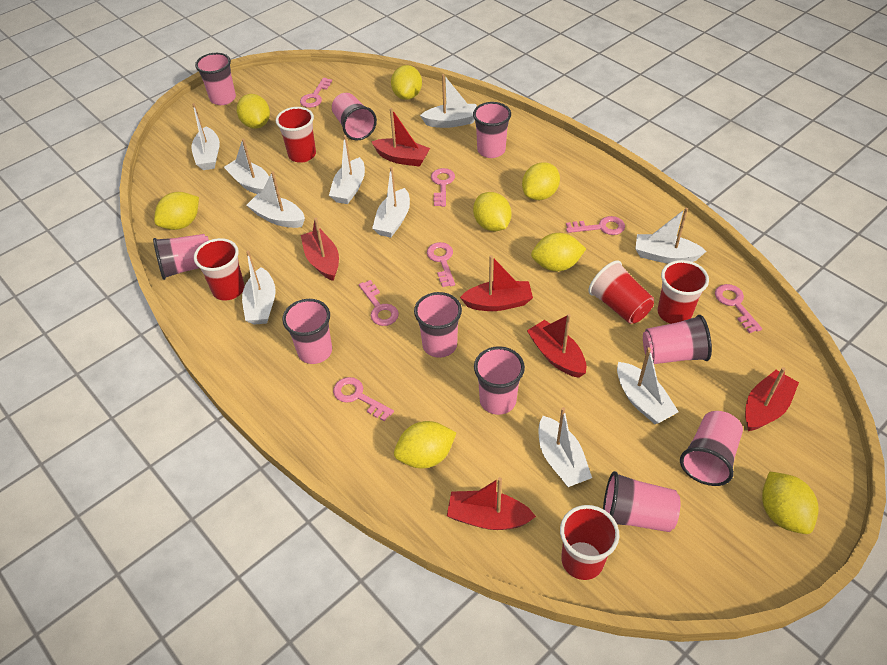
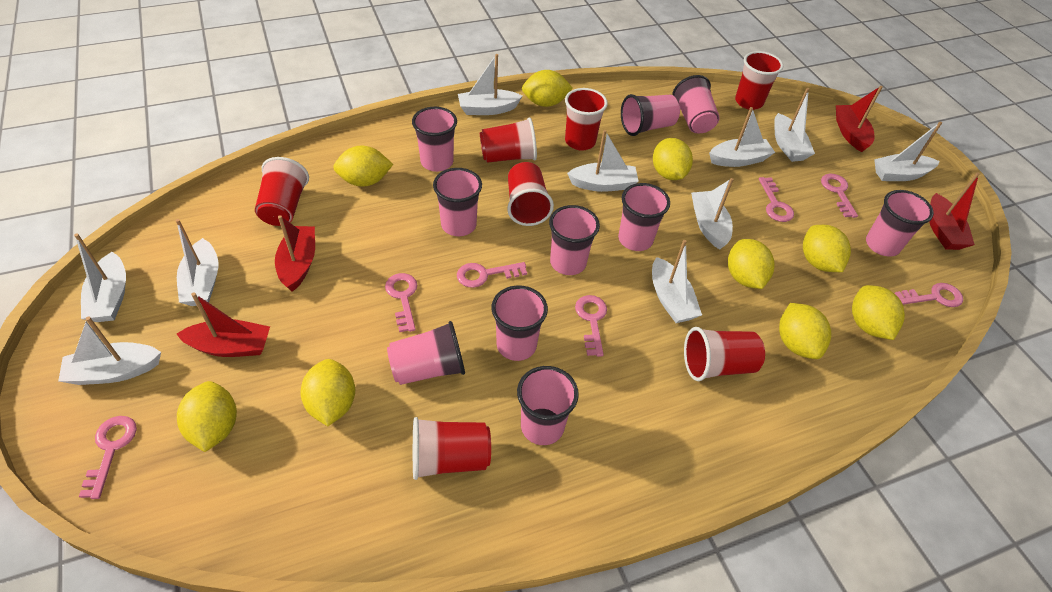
red boat: [301,218,339,281] [372,108,430,167] [447,477,536,530] [460,255,533,311] [527,314,586,378] [745,367,799,431] = 6 -> [177,292,270,357] [275,215,315,292] [836,86,883,152] [929,172,980,250] = 4
red cup: [194,238,245,301] [276,107,316,163] [560,505,619,580] [588,260,654,324] [658,260,709,324] = 5 -> [255,157,309,226] [413,417,491,480] [480,117,537,163] [507,162,554,226] [565,88,608,151] [684,327,765,381] [735,51,783,110] = 7
yellow lemon: [154,192,199,230] [237,94,270,129] [391,65,422,100] [394,421,456,468] [473,192,512,231] [522,162,560,200] [531,233,586,271] [762,471,819,534] = 8 -> [177,381,237,452] [300,359,355,426] [333,146,393,187] [522,70,573,107] [653,138,693,180] [728,239,775,289] [779,303,831,359] [803,225,851,272] [852,285,905,340] = 9

